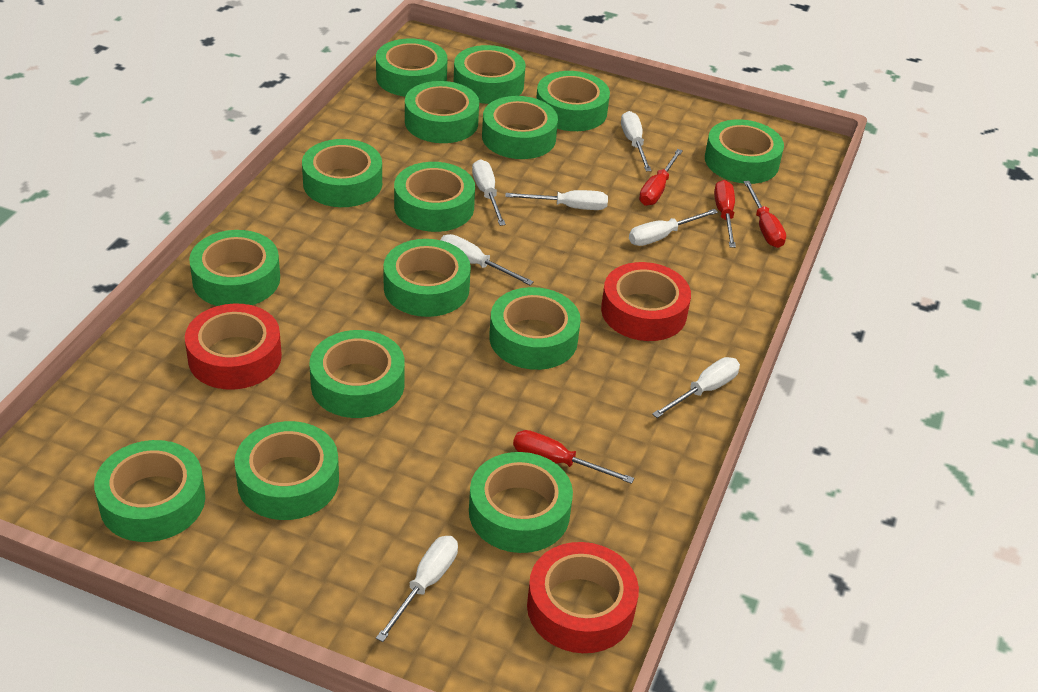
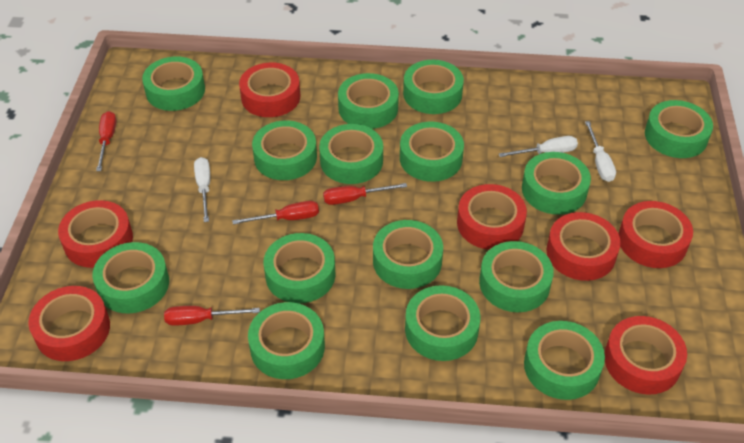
red tape: [185,304,282,390] [527,542,639,653] [601,262,691,341] = 3 -> [28,286,110,361] [58,200,133,268] [239,63,300,117] [457,184,527,250] [547,212,621,281] [605,316,687,395] [619,201,693,268] = 7
white screwdriver: [376,536,458,642] [440,234,534,285] [472,159,506,226] [505,190,608,210] [621,111,652,171] [629,209,718,246] [652,357,740,418] = 7 -> [194,157,210,222] [499,136,578,157] [585,121,616,182] = 3

